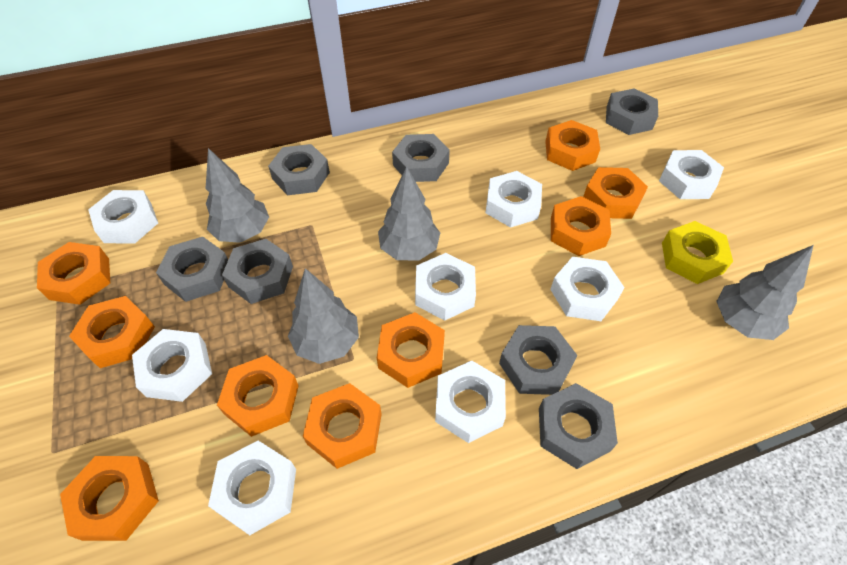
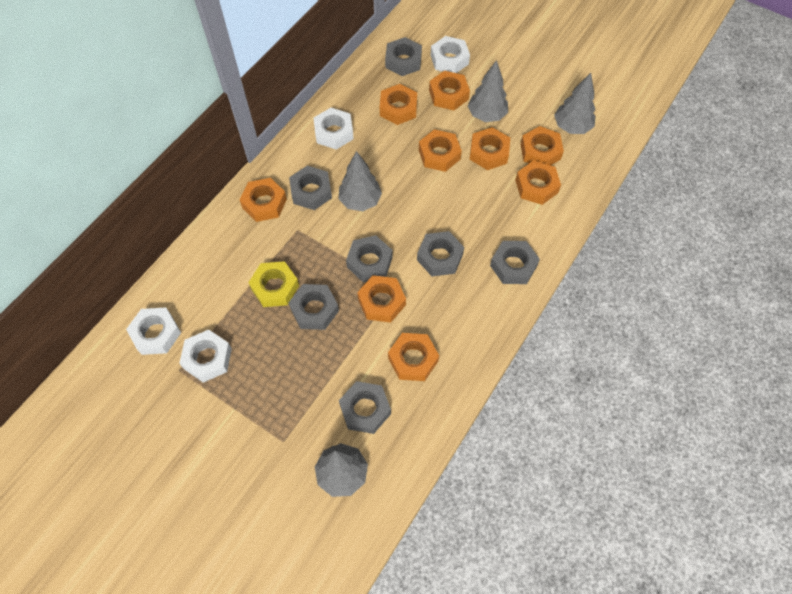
white nut: [88,190,158,244] [132,329,212,402] [208,441,296,535] [415,253,476,321] [435,361,506,443] [486,171,542,228] [550,257,625,321] [659,150,724,199] = 8 -> [126,308,181,355] [179,330,232,383] [314,108,354,150] [431,36,470,73] = 4

